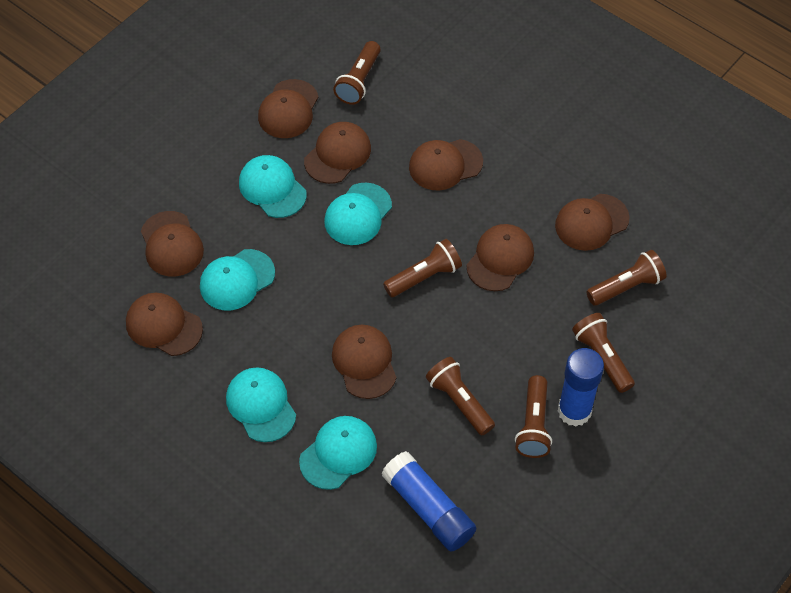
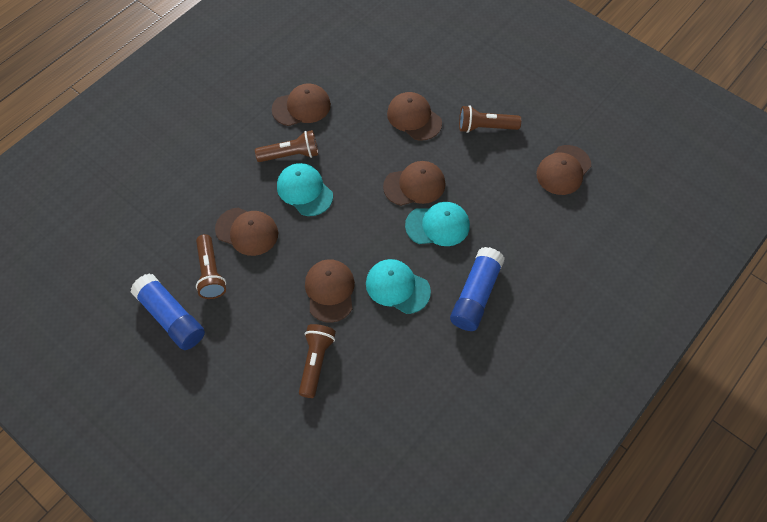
brown cap: [126,293,203,356] [141,211,204,277] [258,79,319,138] [304,122,371,184] [332,325,397,399] [409,139,483,190] [466,224,534,291] [555,194,630,251] = 8 -> [215,207,278,256] [272,83,331,126] [305,259,355,323] [383,161,445,206] [387,92,442,141] [536,145,591,195] = 6
brown flashlight: [333,41,381,105] [383,239,462,297] [426,357,495,435] [515,375,552,458] [572,313,635,393] [586,250,666,306] = 6 -> [196,234,226,299] [255,130,318,162] [299,324,336,398] [459,105,521,133] = 4
turquoise cap: [200,249,275,310] [226,367,296,442] [239,155,307,218] [299,416,377,490] [324,183,392,245] = 5 -> [277,163,333,216] [366,259,431,314] [405,202,470,246] = 3

